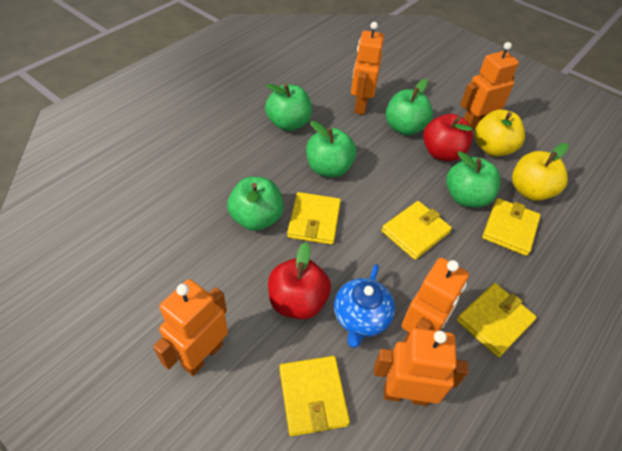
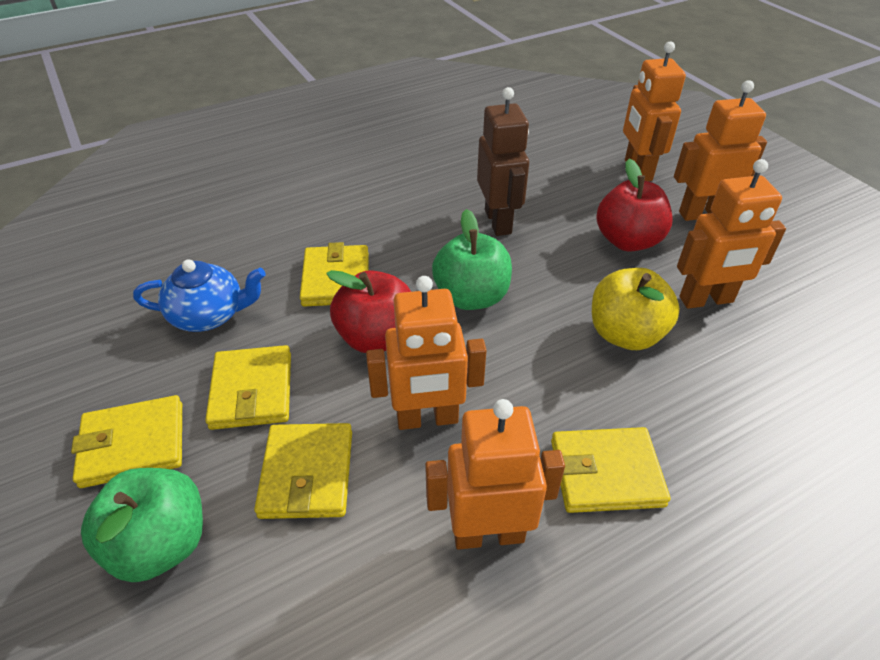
brown robot: none = 0 -> [477,87,529,236] = 1
green apple: [227,177,284,231] [265,84,312,131] [306,121,356,177] [386,79,433,136] [446,151,500,208] = 5 -> [81,468,203,582] [432,209,512,310] = 2
yellow apple: [475,109,525,156] [512,143,569,201] = 2 -> [592,268,680,350] = 1

